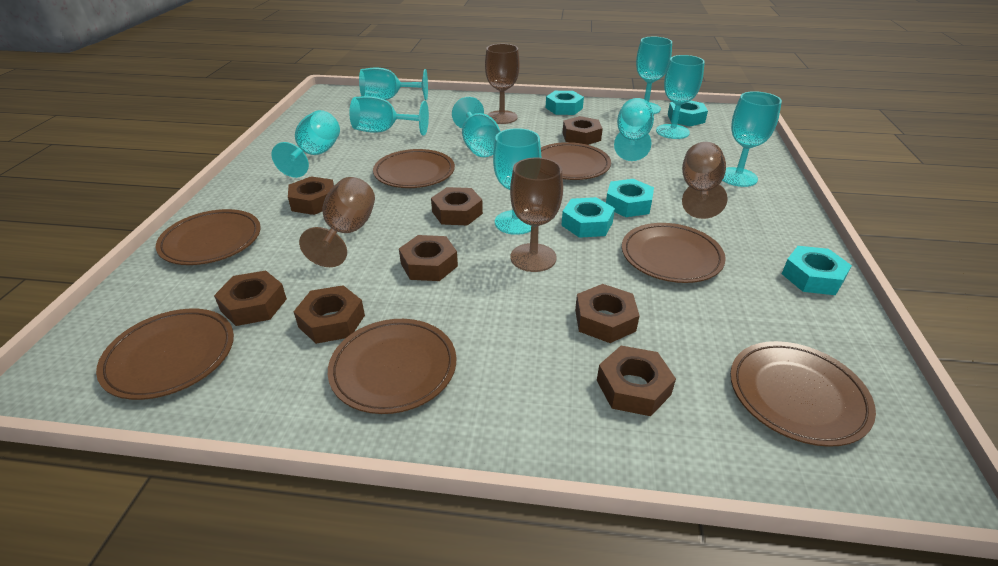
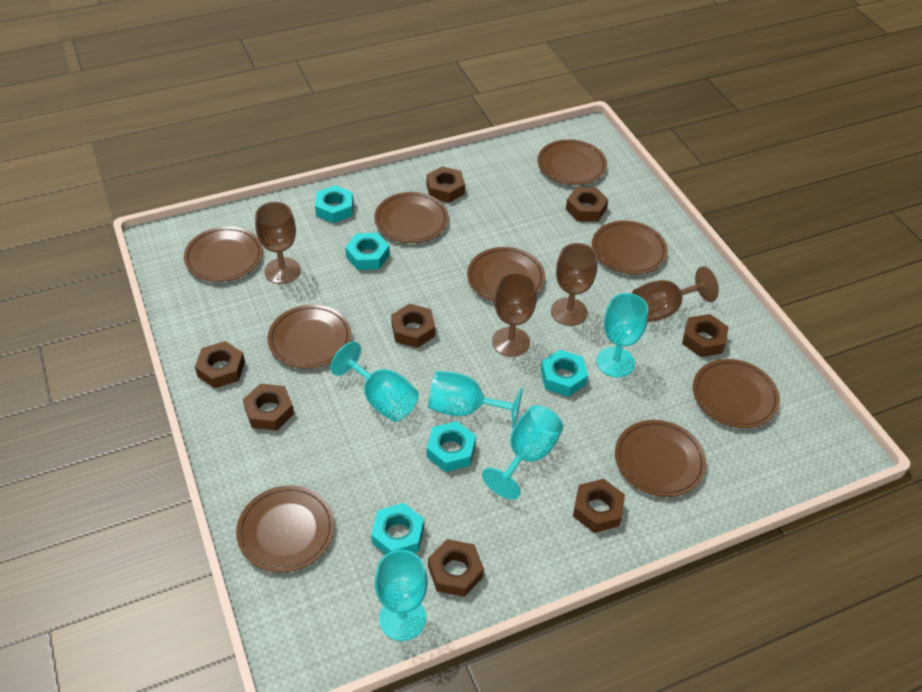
brown plate: [96,309,234,400] [156,209,261,265] [328,319,456,414] [373,149,455,188] [541,142,611,180] [622,223,726,283] [730,341,876,447] = 7 -> [184,226,263,282] [236,485,335,573] [267,305,352,369] [374,192,449,243] [467,247,545,302] [537,139,607,185] [592,221,668,274] [615,420,706,497] [693,359,780,428] = 9
turquoise goblet: [271,110,340,178] [349,96,429,136] [359,68,428,101] [452,97,501,157] [493,128,541,235] [614,98,654,161] [636,37,672,114] [656,55,705,139] [722,91,782,187] = 9 -> [330,341,419,422] [375,550,428,641] [428,371,523,428] [482,405,563,500] [596,293,648,378] = 5

